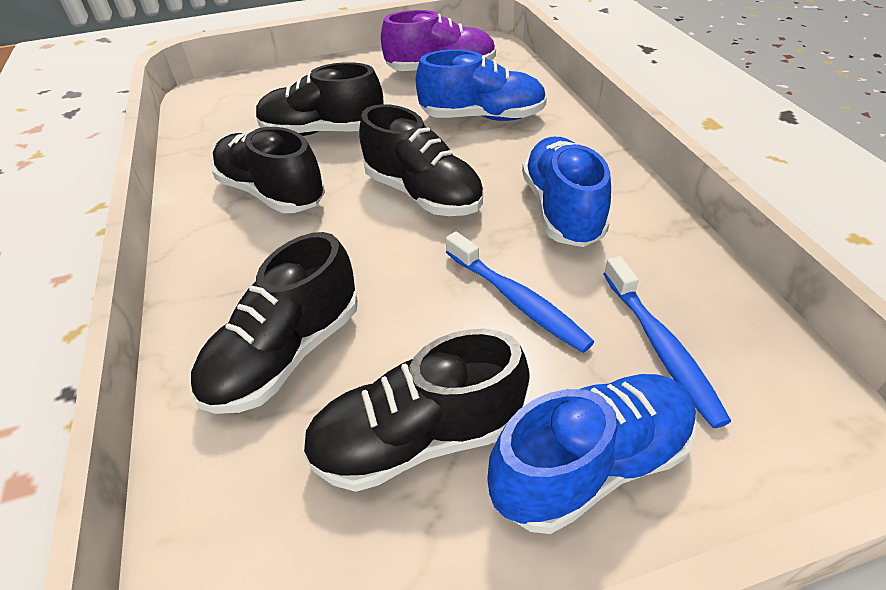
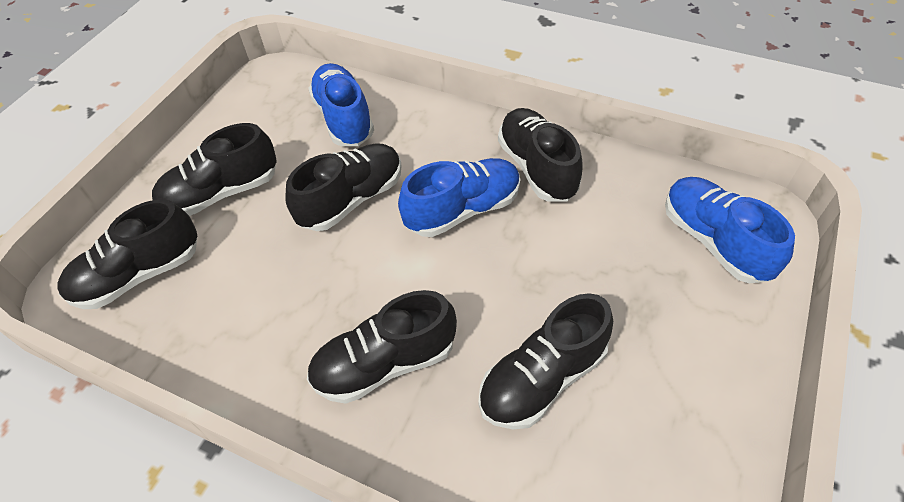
black shoe: [191,232,358,414] [212,127,325,213] [256,62,384,136] [302,329,530,492] [359,104,483,216] = 5 -> [58,199,197,309] [152,123,277,216] [285,143,402,231] [307,290,457,404] [479,293,613,429] [498,108,583,202] = 6
blue toothbrush: [446,232,594,353] [604,256,731,428] = 2 -> none = 0
purple shoe: [381,10,496,71] = 1 -> none = 0

